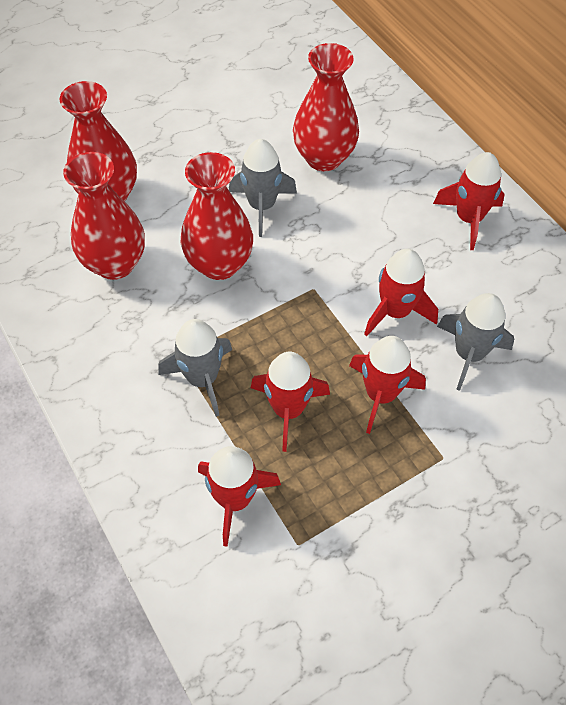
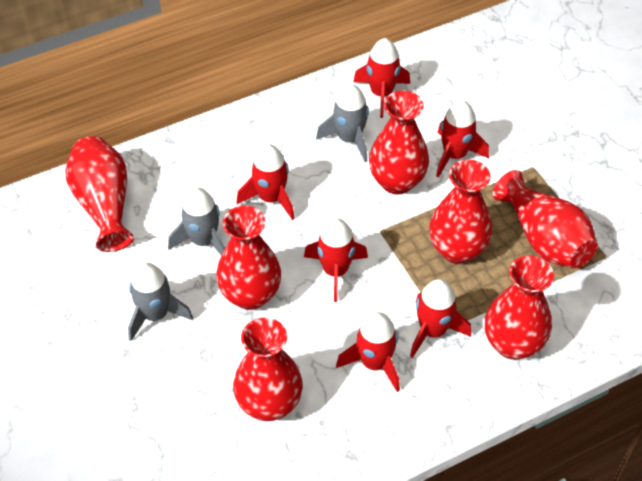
red rocket: [198,446,281,547] [251,352,330,452] [349,336,426,434] [364,249,438,336] [433,152,505,250] = 5 -> [236,144,295,220] [304,218,368,302] [336,312,400,392] [353,38,410,118] [410,279,471,358] [436,100,489,178] = 6
red vase: [60,81,137,201] [63,152,145,280] [181,152,253,280] [293,43,359,171] = 4 -> [65,136,134,252] [216,206,281,310] [233,317,303,421] [369,91,429,195] [429,159,493,264] [485,255,554,360] [493,170,598,268] = 7

